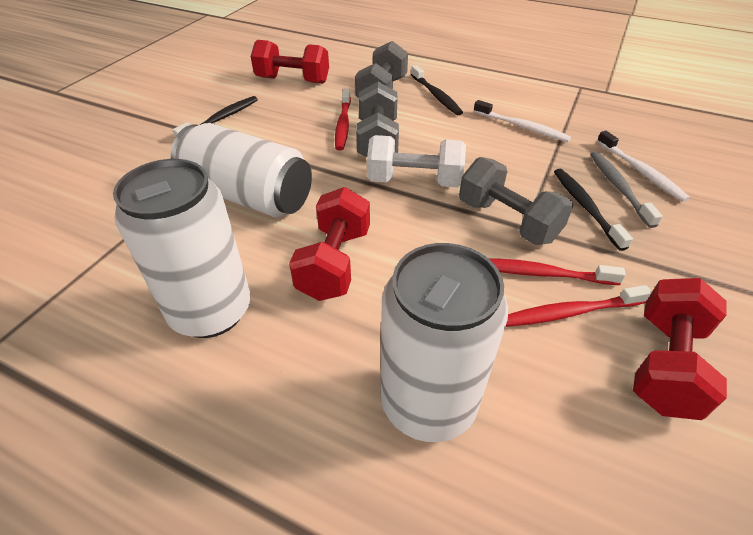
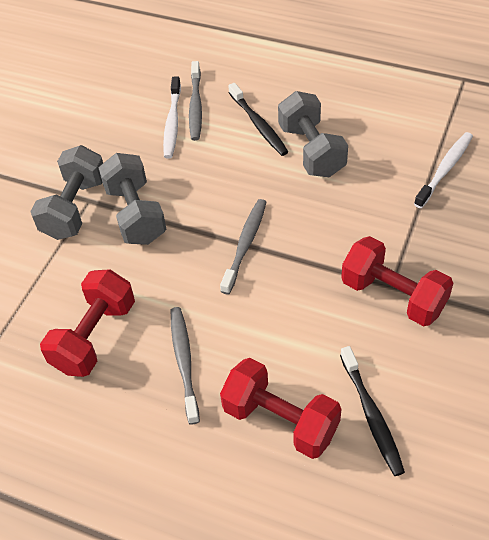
black toothbrush: [172,96,258,138] [411,65,463,115] [554,169,633,251] = 3 -> [228,83,288,156] [340,346,405,476] = 2
grey toothbrush: [590,151,663,228] = 1 -> [171,307,200,424] [189,61,202,141] [220,199,266,294] = 3
red toothbrush: [335,89,351,151] [488,258,626,285] [505,285,652,327] = 3 -> none = 0
white can: [113,159,250,338] [171,123,312,218] [381,243,508,442] = 3 -> none = 0
white dumbbell: [367,135,466,187] = 1 -> none = 0

